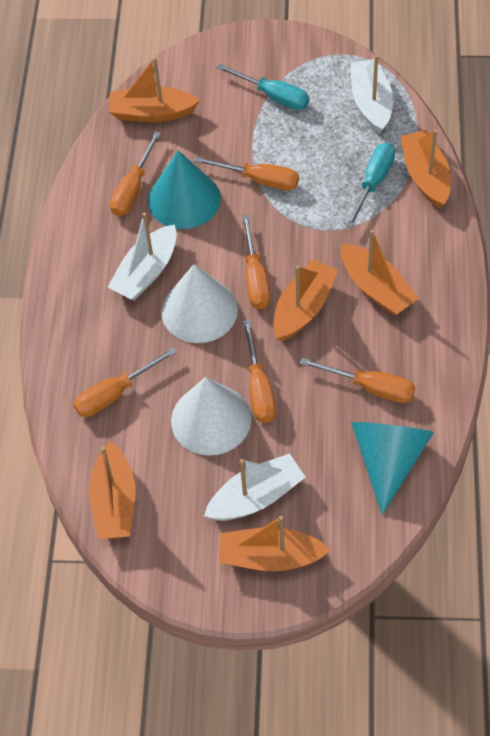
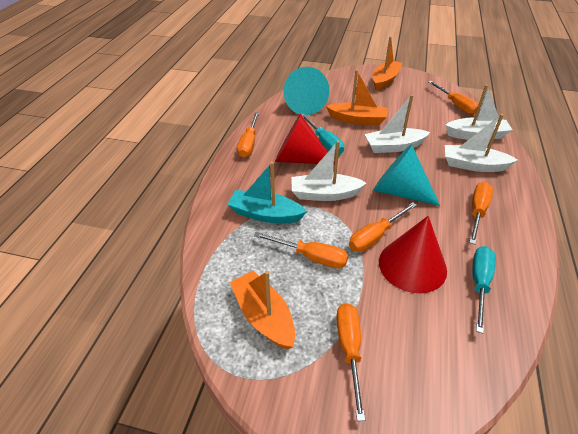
orange boat: [89,441,135,539] [108,57,200,122] [219,516,330,571] [273,259,338,341] [341,229,419,316] [400,129,451,209] = 6 -> [230,271,295,349] [326,70,388,125] [373,36,403,91] = 3
red cone: none = 0 -> [275,114,335,164] [379,216,447,293] = 2
turquoise boat: none = 0 -> [227,162,307,223] = 1
white boat: [108,212,177,301] [204,453,305,521] [351,55,393,134] = 3 -> [291,141,367,201] [364,95,430,153] [445,85,512,140] [445,114,518,172] = 4
white cone: [161,264,238,343] [171,377,251,456] = 2 -> none = 0

